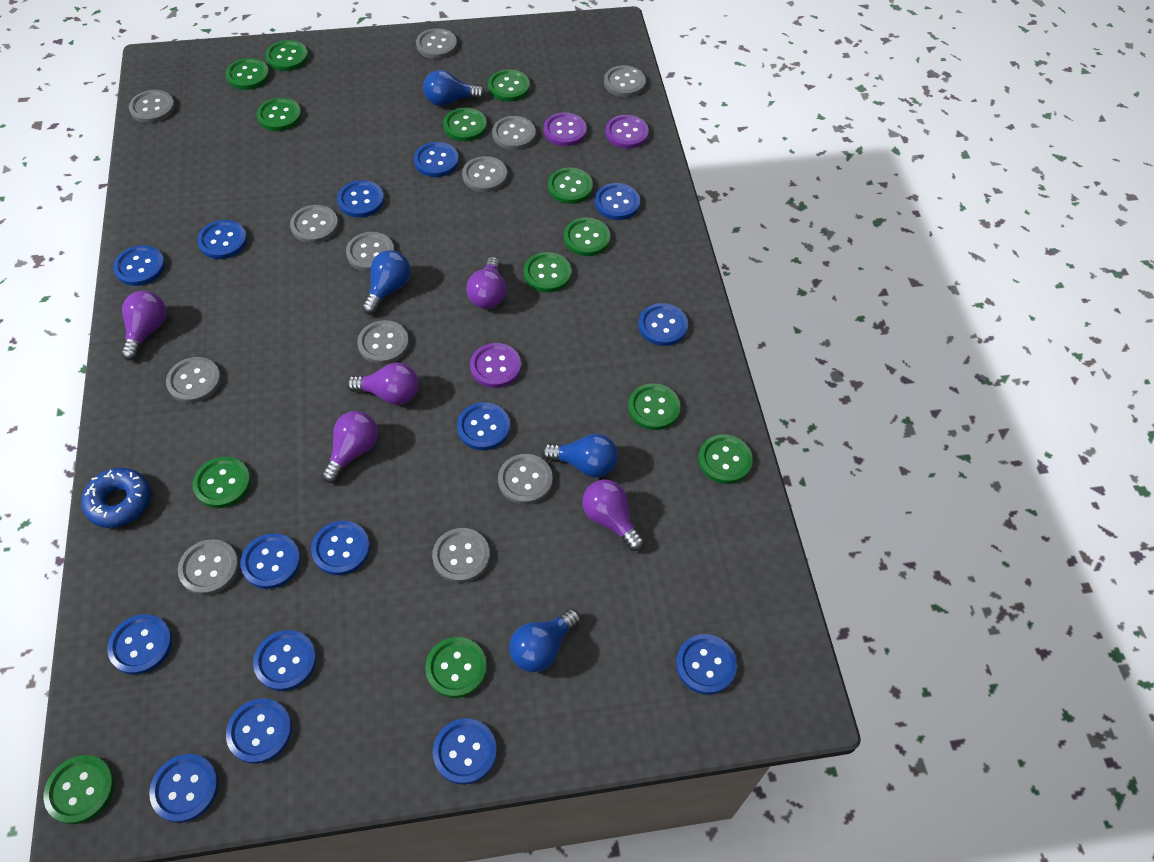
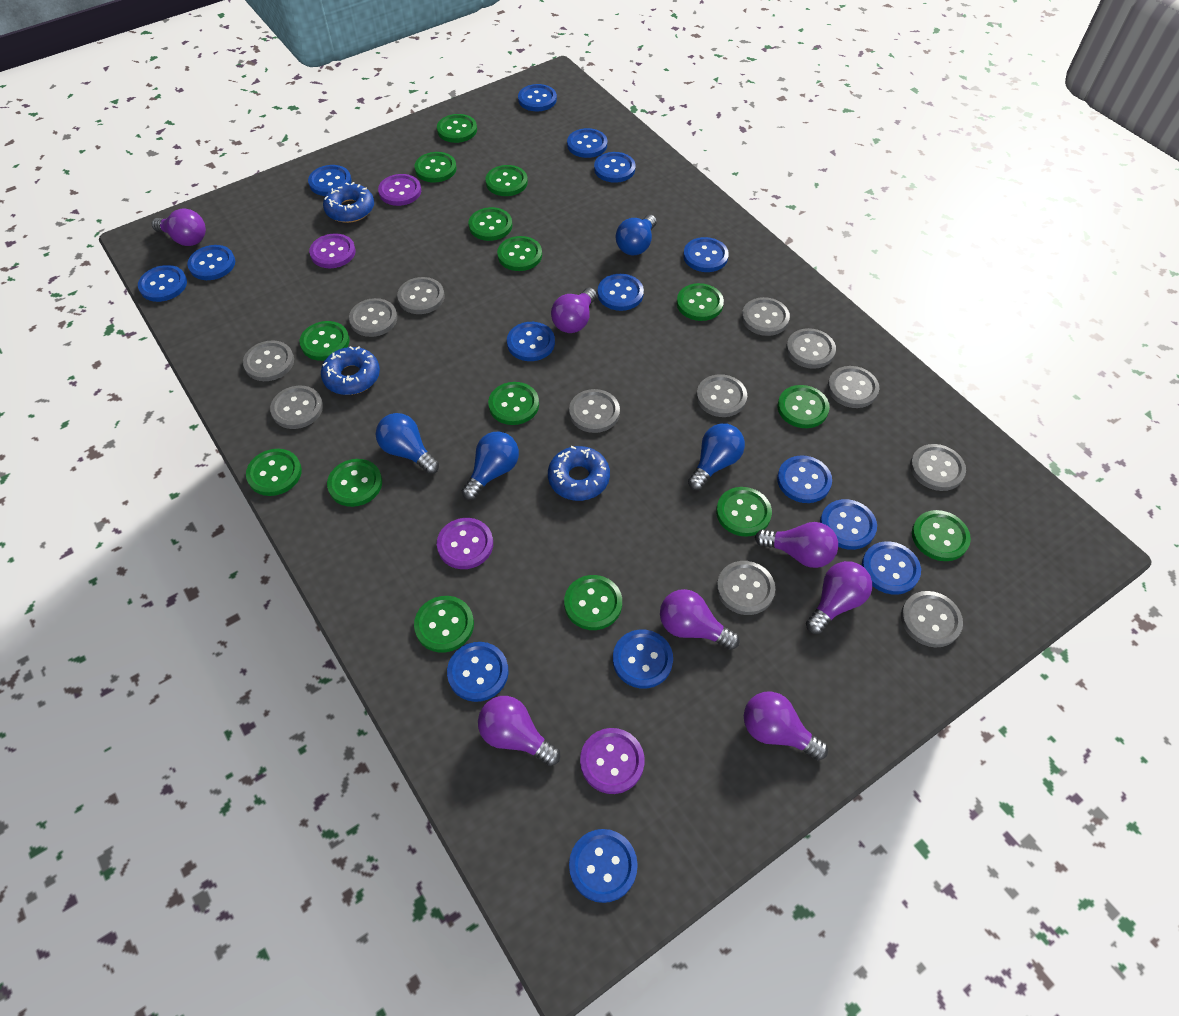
blue donut: [81,468,151,528] = 1 -> [321,346,380,395] [323,182,374,223] [548,446,610,501] = 3
green button: [44,755,115,824] [193,457,251,508] [226,58,270,90] [257,97,302,131] [265,40,308,71] [425,637,487,698] [443,108,487,141] [488,69,530,102] [524,252,571,292] [548,167,593,204] [564,217,610,256] [628,383,681,430] [698,434,753,484] = 13 -> [246,449,302,496] [300,321,350,361] [327,459,382,507] [414,152,457,183] [414,596,474,653] [437,114,477,143] [468,207,512,241] [485,165,528,196] [488,382,539,425] [497,236,542,271] [564,575,622,630] [677,283,724,321] [716,487,772,537] [777,385,830,428] [912,510,971,561] = 15
purple button: [470,343,521,388] [544,112,587,146] [605,115,649,149] = 3 -> [309,233,356,268] [378,174,421,206] [437,518,493,569] [580,728,645,794] = 4
purple light bulb: [121,291,166,360] [321,411,378,483] [347,363,419,405] [466,257,506,309] [582,479,644,551] = 5 -> [152,208,206,246] [478,696,561,766] [551,288,597,333] [660,589,740,650] [744,692,828,760] [755,522,838,568] [806,561,872,634] = 7

